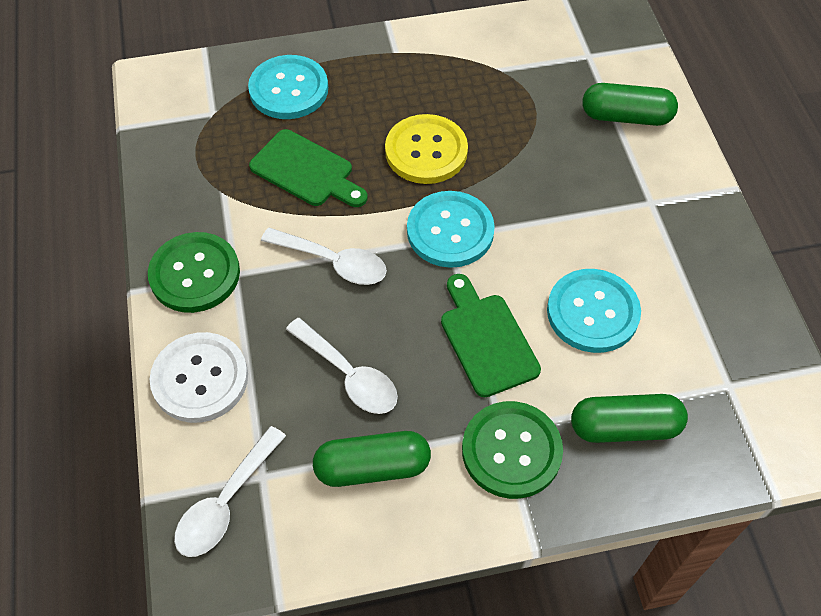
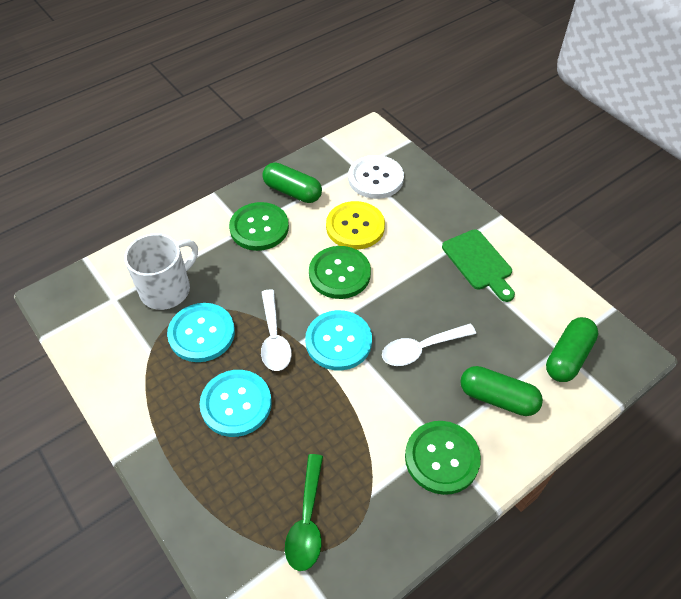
green button: [148,232,240,313] [462,401,563,499] = 2 -> [229,202,289,251] [309,246,371,299] [405,421,481,495] = 3
green cutting board: [249,129,368,207] [441,274,541,397] = 2 -> [442,229,515,302] = 1
green spoon: none = 0 -> [285,454,323,571] = 1
white mug: none = 0 -> [124,233,198,310] = 1
white spoon: [174,426,286,557] [261,228,387,285] [286,318,398,414] = 3 -> [261,289,292,371] [382,324,476,366] = 2

